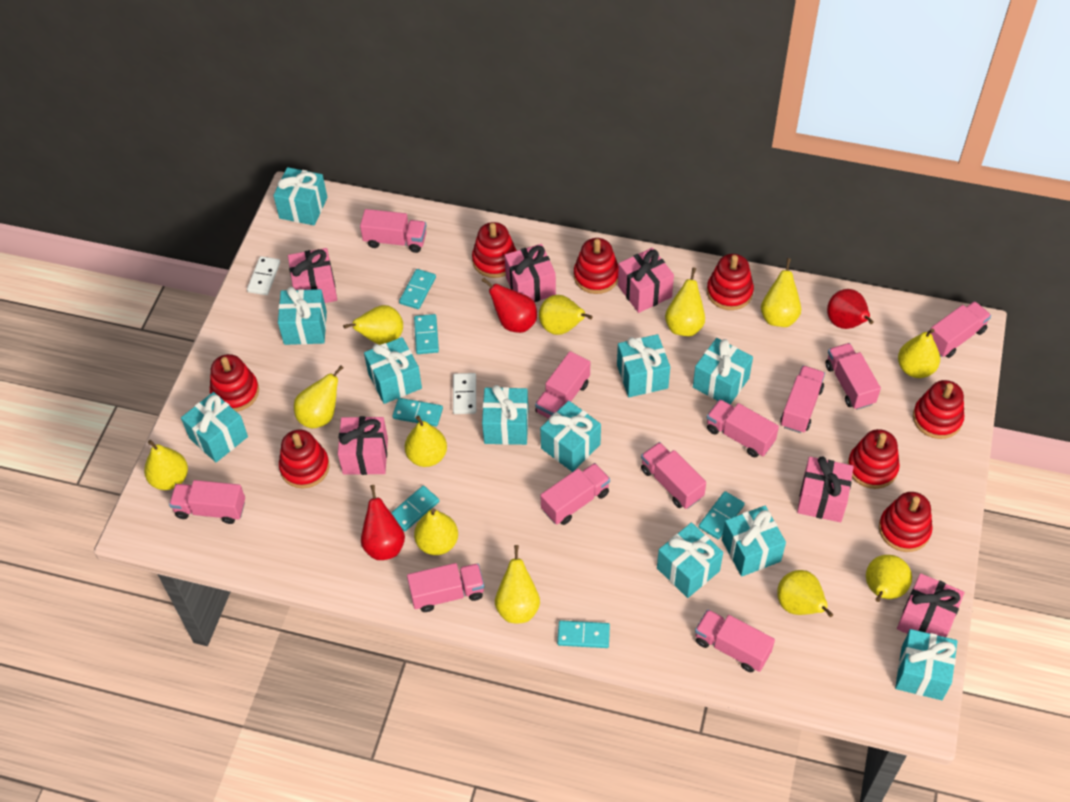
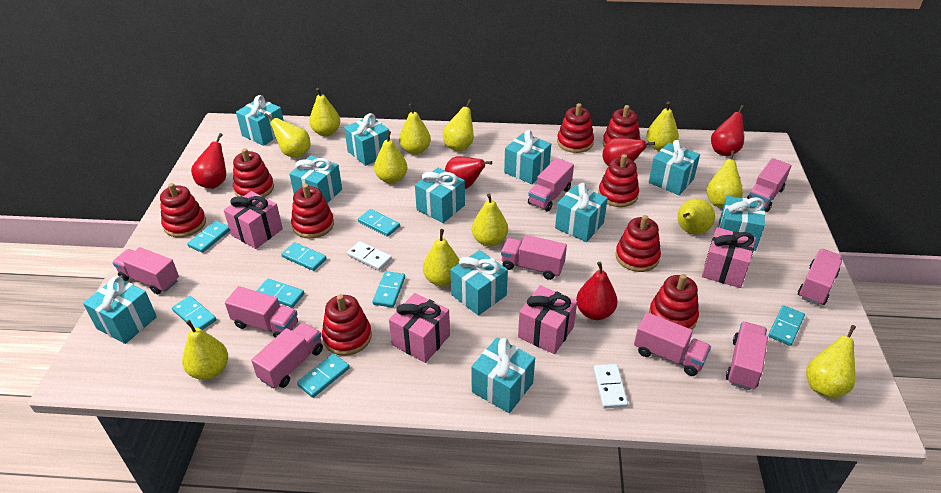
pink gift: [288,248,337,303] [338,416,388,475] [505,244,556,302] [618,248,674,313] [797,456,854,522] [897,573,965,637] = 6 -> [224,191,283,249] [389,293,450,363] [518,285,577,354] [702,227,756,288] = 4
pink truck: [169,480,245,524] [360,209,426,253] [407,563,484,612] [535,351,590,419] [540,463,610,525] [641,442,706,509] [695,609,775,672] [707,399,779,457] [781,366,825,433] [825,343,881,410] [930,301,991,358] = 11 -> [112,247,179,294] [225,286,298,338] [251,322,323,389] [501,235,567,280] [528,158,574,211] [634,312,711,376] [726,322,768,390] [747,158,791,212] [798,249,843,305] = 9
red pear: [361,485,405,560] [481,277,537,333] [827,289,874,329] = 3 -> [191,133,226,189] [445,156,492,189] [576,262,617,320] [602,138,655,166] [711,105,744,156] = 5
red stacking toy: [210,354,259,412] [279,429,330,488] [472,222,517,278] [574,238,619,294] [707,254,754,310] [848,429,900,489] [879,492,933,552] [913,380,964,439] = 8 -> [160,183,206,237] [233,148,274,197] [291,184,334,239] [322,294,372,356] [557,103,594,153] [598,154,639,207] [603,105,640,147] [615,215,661,272] [649,274,699,329] = 9
turquoise domino: [391,486,439,532] [392,398,443,426] [399,269,436,309] [414,314,439,354] [557,620,610,648] [699,491,745,539] = 6 -> [172,296,216,330] [187,221,230,253] [257,279,304,308] [281,242,327,271] [297,353,350,398] [358,209,400,237] [372,271,405,308] [768,305,805,346] = 8

